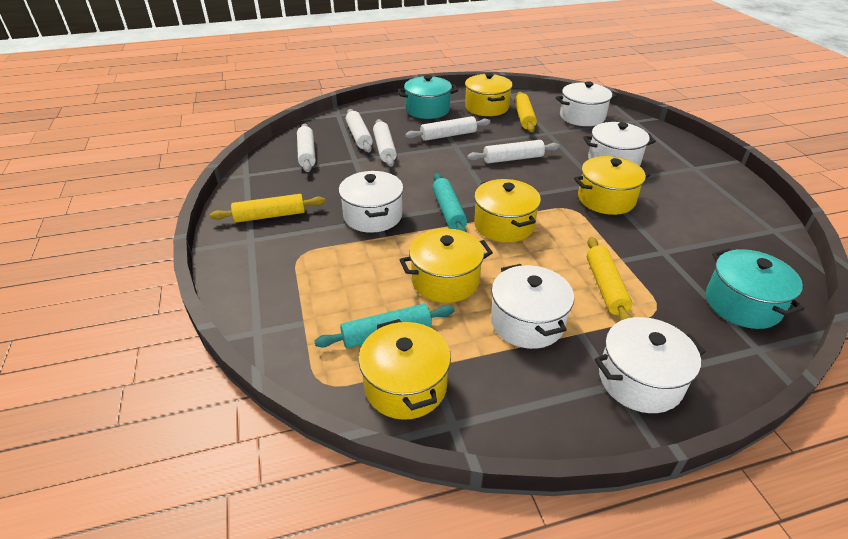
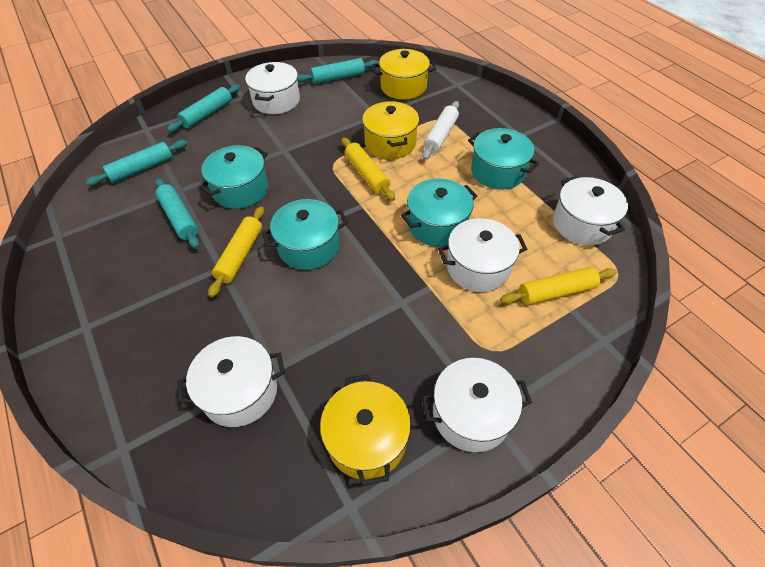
turquoise pot: [398,75,458,119] [706,248,804,329] = 2 -> [199,145,268,209] [262,199,348,270] [401,178,477,247] [468,128,539,189] = 4
turquoise rolling pin: [314,304,454,348] [432,173,467,232] = 2 -> [86,140,187,186] [155,178,200,249] [167,84,241,132] [297,58,379,84] = 4
white rolling pin: [297,123,316,172] [346,109,373,152] [373,119,397,167] [405,116,491,141] [467,140,560,163] = 5 -> [422,101,459,160] = 1
yellow pot: [359,319,451,420] [400,228,493,303] [465,73,513,116] [474,179,541,243] [574,156,650,215] = 5 -> [320,374,411,486] [362,101,419,159] [373,49,436,100] = 3

